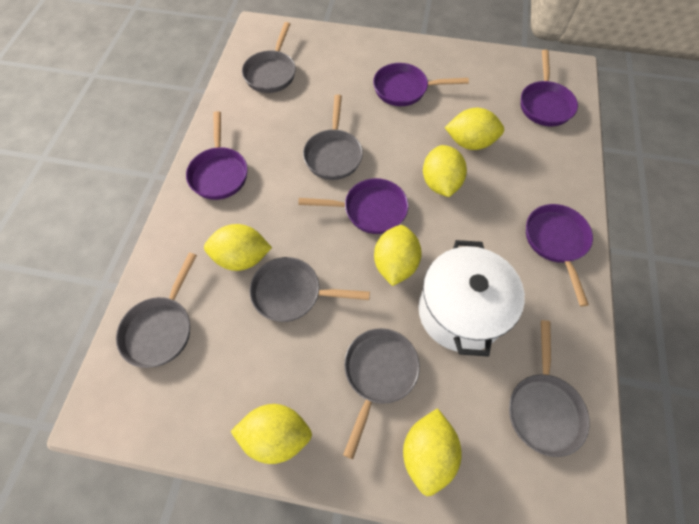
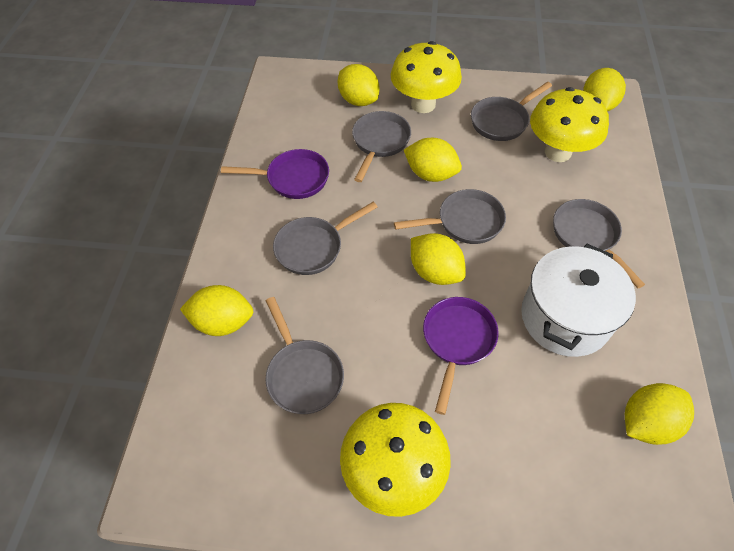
purple pan: [186,111,248,200] [298,178,409,234] [373,63,469,106] [521,50,578,126] [526,204,593,307] = 5 -> [221,149,329,199] [423,297,499,415] = 2
yellow mushroom: none = 0 -> [340,403,451,517] [391,41,462,113] [530,87,609,162] = 3

